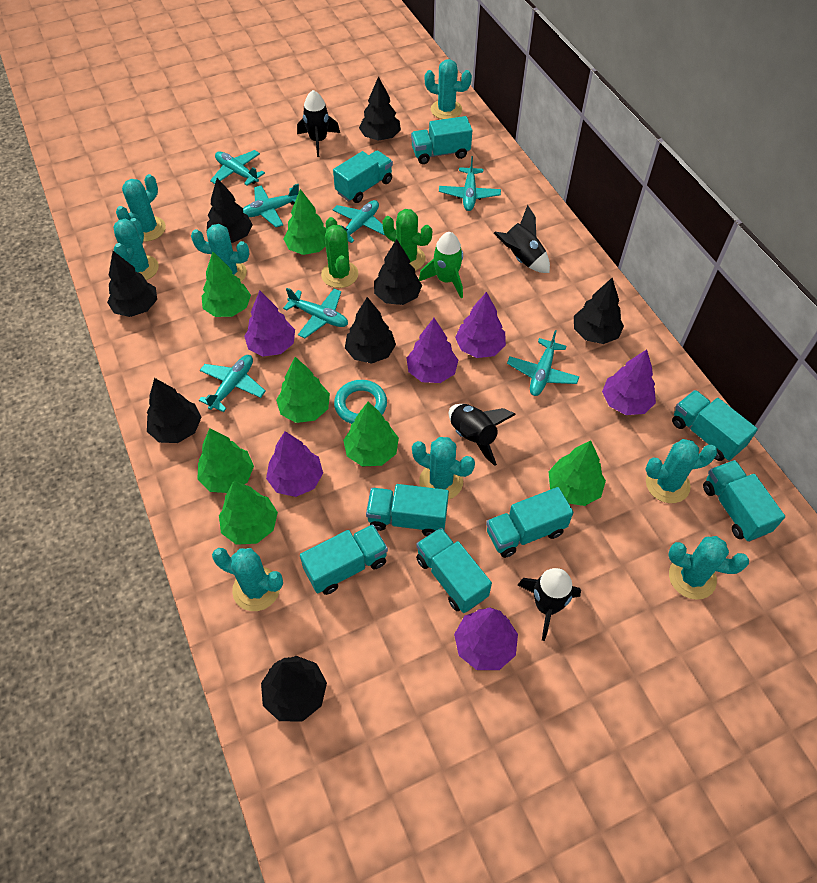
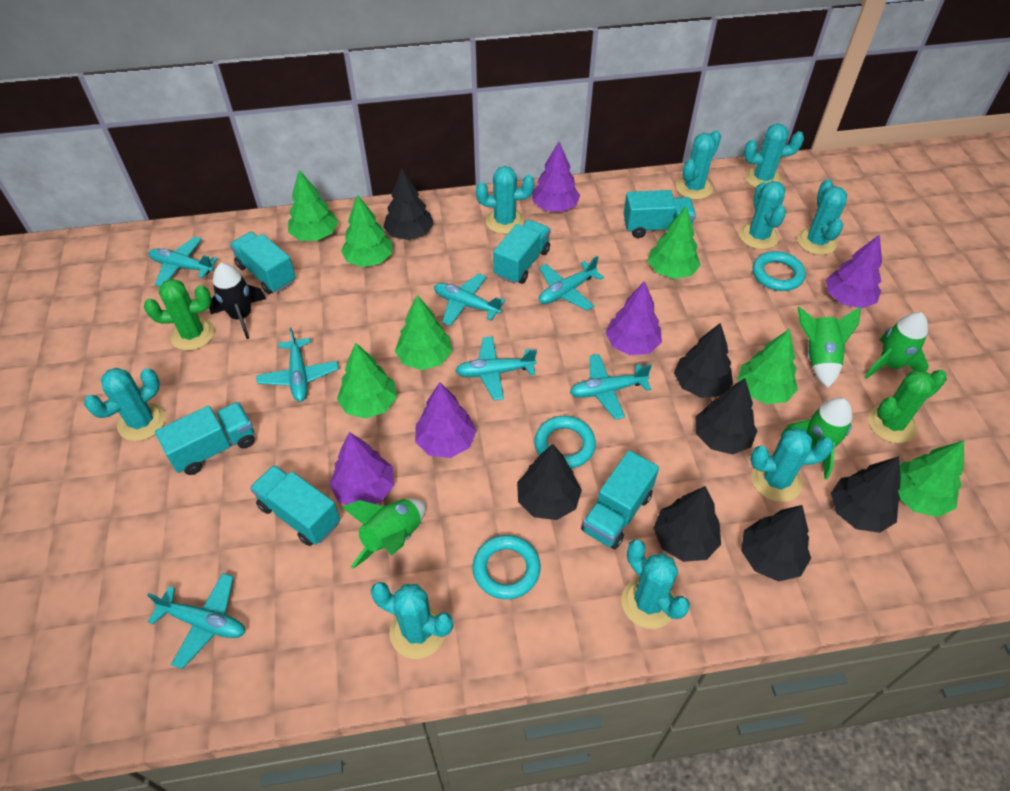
black rocket: [297,90,340,157] [449,404,516,466] [494,205,550,273] [518,568,581,641] = 4 -> [209,263,266,339] = 1
black tree: [107,251,157,317] [147,378,202,443] [206,178,253,243] [261,656,327,721] [345,297,396,364] [359,76,401,141] [374,239,422,305] [574,278,624,344] = 8 -> [384,169,434,240] [517,444,582,520] [653,486,721,562] [674,323,733,398] [696,378,757,454] [741,505,811,582] [831,456,901,533] = 7
green rocket: [419,232,463,298] = 1 -> [342,499,426,569] [781,397,853,480] [797,307,861,388] [865,312,929,379] = 4
purple tree: [244,290,295,356] [266,431,323,497] [407,318,458,383] [454,607,518,670] [455,292,506,358] [602,349,656,415] = 6 -> [330,432,394,505] [415,382,476,458] [532,142,580,212] [605,281,662,355] [826,234,882,308] = 5
turquoise cactus: [113,218,159,280] [116,174,166,242] [191,224,250,282] [212,548,283,611] [412,437,475,500] [425,59,472,119] [645,439,717,503] [668,536,749,600] = 8 -> [84,368,166,441] [371,582,453,659] [476,166,534,234] [621,540,690,629] [676,130,721,200] [739,181,786,250] [744,124,804,188] [750,428,834,502] [797,179,847,255] = 9
turquoise ring: [334,380,387,424] = 1 -> [473,535,541,599] [535,416,596,469] [753,251,806,291] = 3
turquoise truck: [300,524,388,595] [333,150,393,203] [366,484,449,536] [411,116,472,164] [416,528,492,613] [486,487,574,558] [672,390,758,461] [703,460,785,542] = 8 -> [155,402,255,475] [230,232,296,294] [250,465,340,546] [493,220,551,284] [581,450,659,549] [623,190,696,238] = 6

